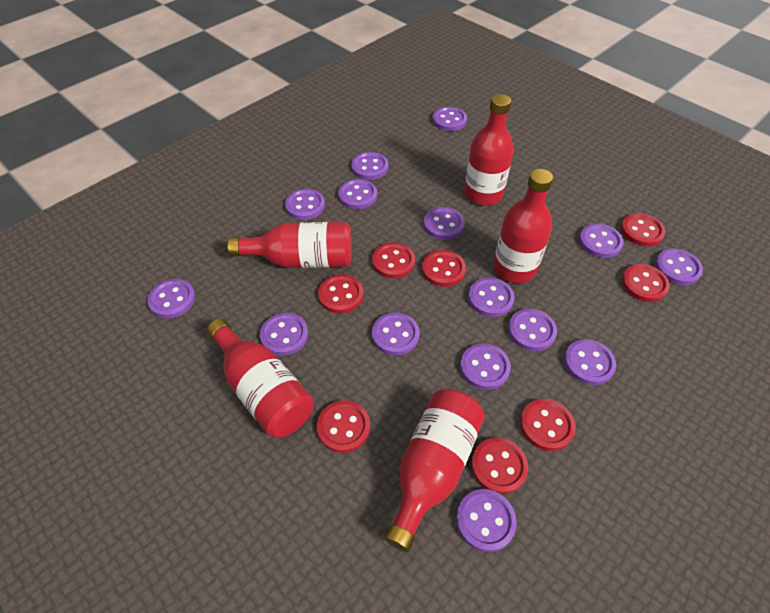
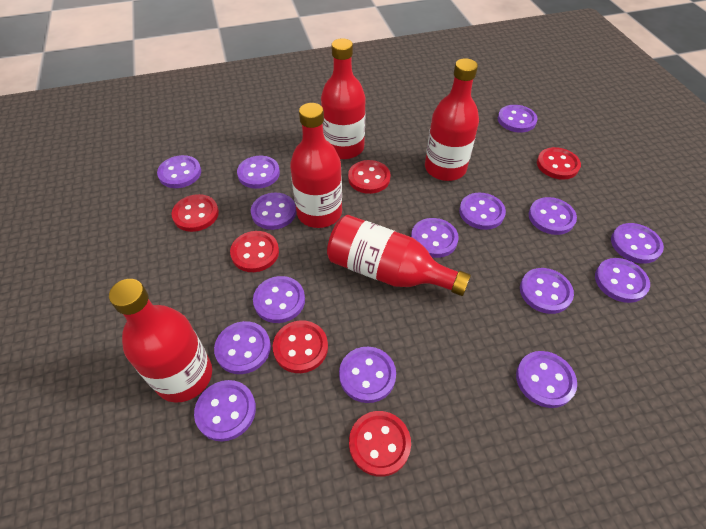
red button: [317,400,370,453] [318,274,363,314] [372,242,415,278] [422,250,466,287] [471,437,528,494] [520,399,576,451] [621,213,665,246] [622,264,670,302] = 8 -> [171,194,219,232] [230,231,279,272] [273,320,328,373] [348,160,390,194] [349,411,411,477] [537,147,581,180] = 6

